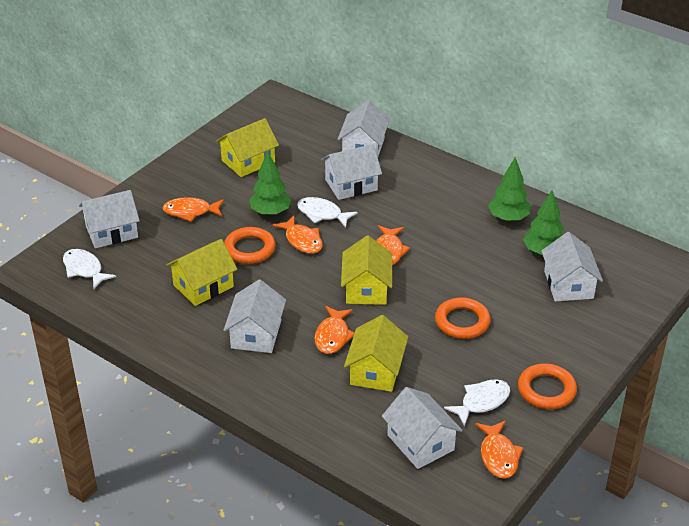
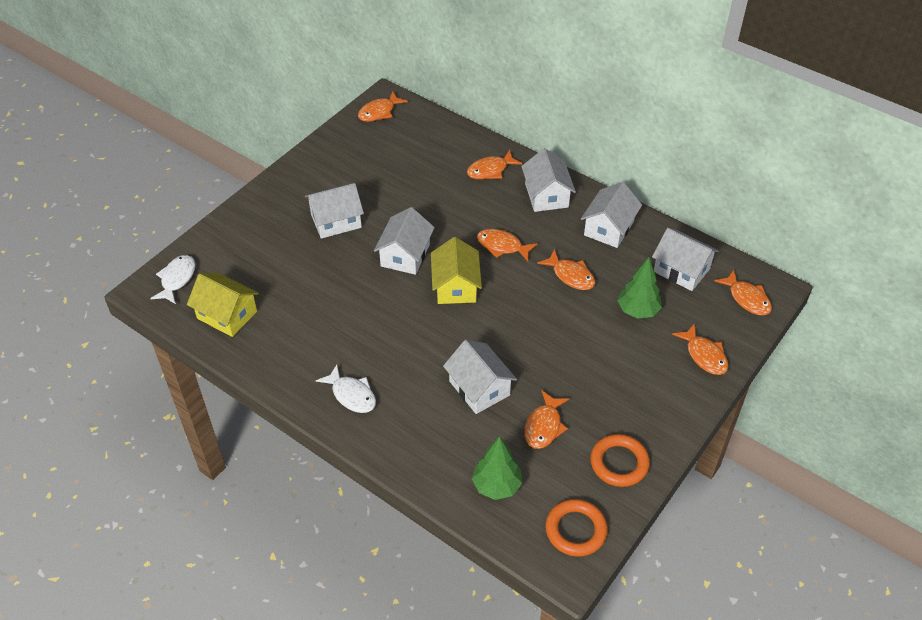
green tree: [249,151,291,216] [488,157,530,222] [523,191,564,255] = 3 -> [472,436,522,500] [617,257,662,319] = 2
orange fish: [163,197,224,222] [273,216,323,254] [314,306,354,354] [376,225,410,265] [475,421,523,478] = 5 -> [358,91,408,122] [467,150,522,179] [477,229,538,261] [524,391,569,449] [537,249,595,290] [672,323,729,375] [714,270,772,315] = 7
orange ring: [224,227,276,264] [435,297,491,339] [518,364,577,409] = 3 -> [545,499,608,557] [590,434,650,487] = 2
white fish: [63,249,116,289] [297,197,358,228] [444,379,510,426] = 3 -> [150,255,195,304] [316,365,376,413] = 2
yellow house: [166,239,237,306] [216,118,279,177] [341,236,392,305] [344,315,408,392] = 4 -> [187,273,259,337] [431,237,482,304] = 2

